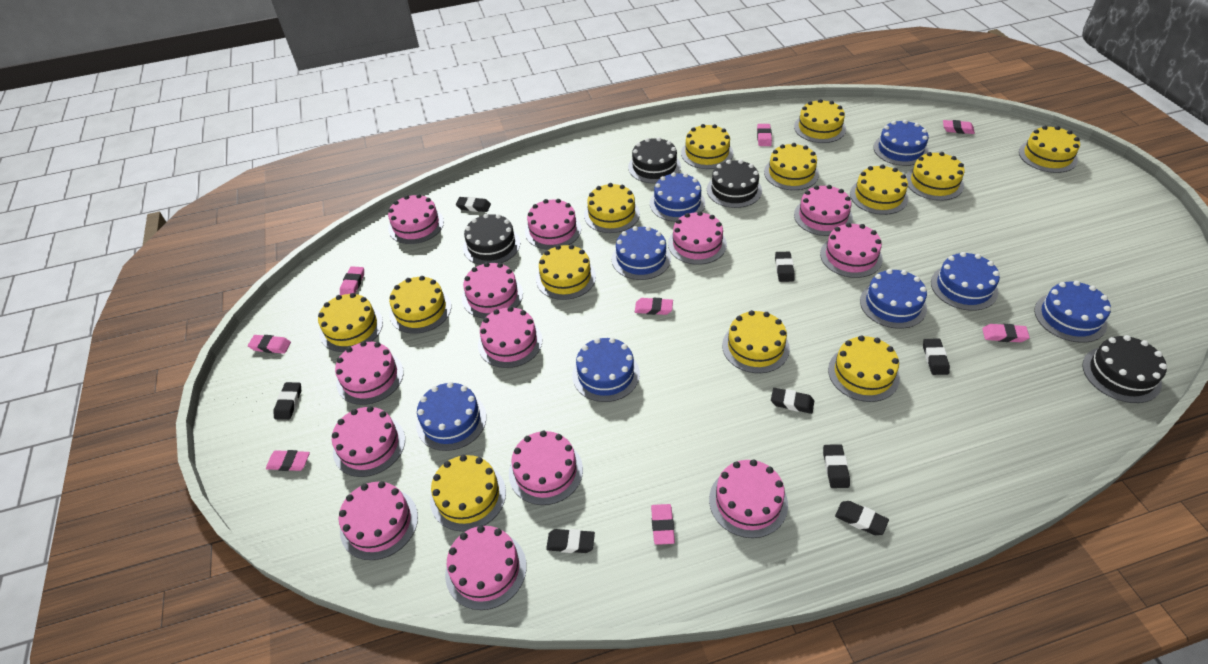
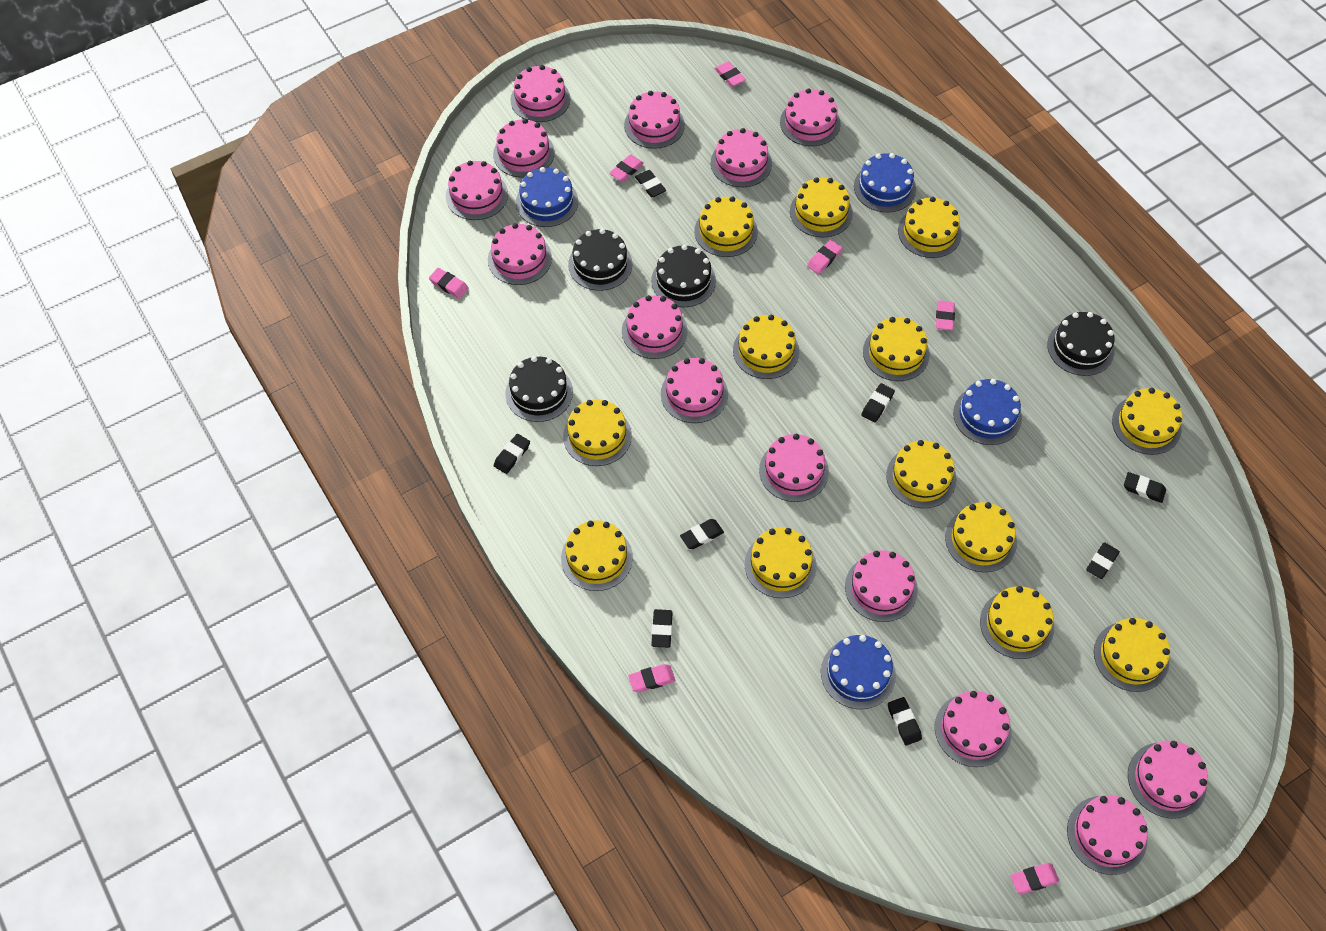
blue cake: [416,382,487,451] [572,338,640,402] [612,226,671,280] [650,172,705,222] [860,269,927,329] [873,120,929,166] [931,252,1000,311] [1034,281,1111,343] = 8 -> [516,167,578,227] [821,635,896,709] [854,153,916,212] [953,379,1022,445] = 4
pink cake: [332,406,405,477] [335,341,404,405] [339,481,418,560] [388,194,444,244] [445,525,527,610] [462,262,523,319] [478,306,542,368] [509,431,583,505] [525,199,581,250] [668,211,727,265] [709,459,788,538] [794,185,853,236] [820,223,883,278] = 13 -> [446,161,508,220] [488,223,552,285] [493,119,555,177] [510,65,570,122] [622,295,688,359] [624,91,685,149] [661,358,728,423] [711,128,772,187] [759,434,829,502] [780,88,841,146] [845,550,918,622] [935,691,1012,767] [1067,795,1148,875] [1128,741,1208,819] = 14
pink eraser: [248,335,291,354] [266,450,310,471] [340,266,364,295] [635,298,673,315] [651,504,675,545] [757,124,772,146] [943,120,975,134] [982,324,1030,342] = 8 -> [429,268,469,299] [609,155,644,182] [628,664,675,692] [714,61,746,87] [807,240,843,274] [936,300,955,330] [1010,863,1059,894] = 7

